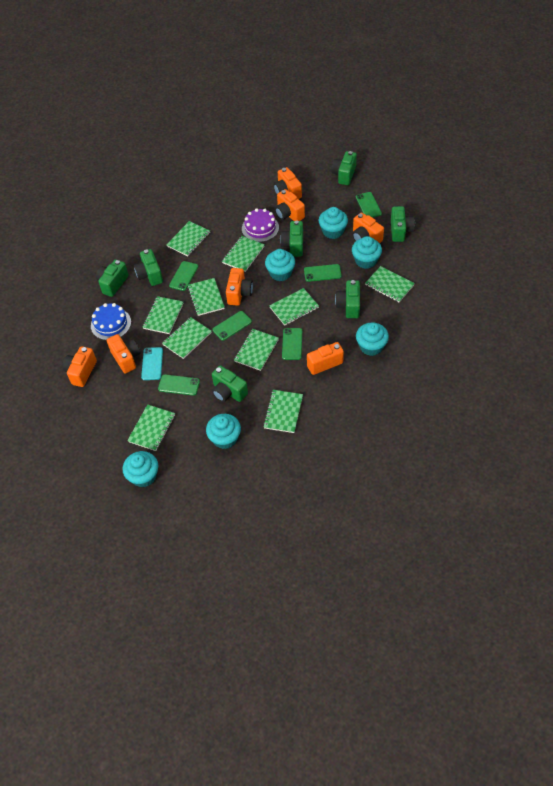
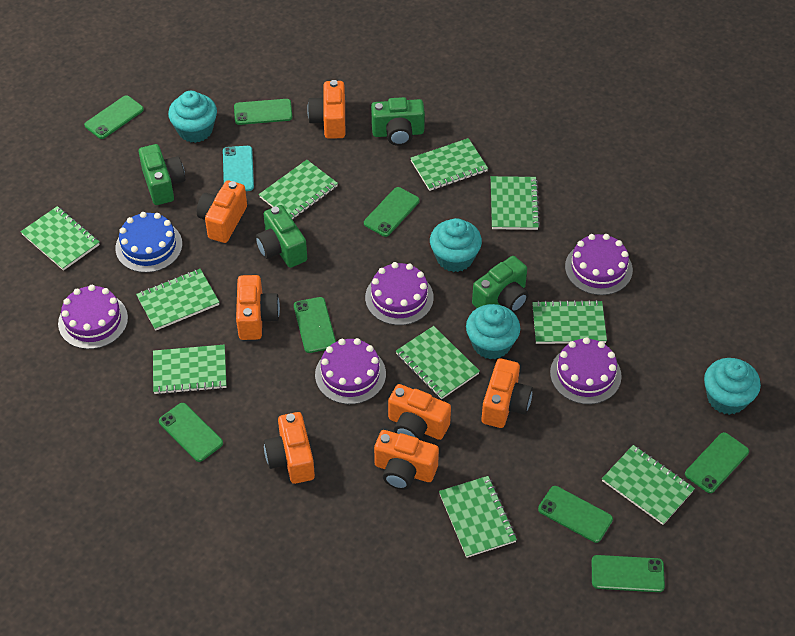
green camera: [96,260,129,297] [134,249,163,286] [212,365,248,402] [280,220,303,257] [331,151,357,185] [335,280,360,318] [391,206,415,242] = 7 -> [139,144,185,205] [255,205,307,268] [371,97,425,146] [472,256,529,313] = 4
green phone: [158,374,200,396] [169,261,198,291] [213,311,252,341] [282,328,302,360] [304,264,342,282] [356,192,382,218] = 6 -> [84,95,144,139] [159,403,223,462] [234,99,292,125] [294,297,336,353] [364,187,420,237] [538,486,613,543] [592,555,665,592] [685,432,749,493] = 8
purple cake: [242,208,279,242] = 1 -> [58,285,128,349] [315,338,386,404] [365,262,434,325] [550,337,622,404] [565,234,633,295] = 5
turquoise cupcake: [123,451,158,487] [206,414,241,449] [265,249,295,281] [319,207,348,239] [352,236,382,269] [356,323,389,356] = 6 -> [168,91,217,143] [430,218,482,272] [466,304,520,359] [704,358,761,415] = 4

